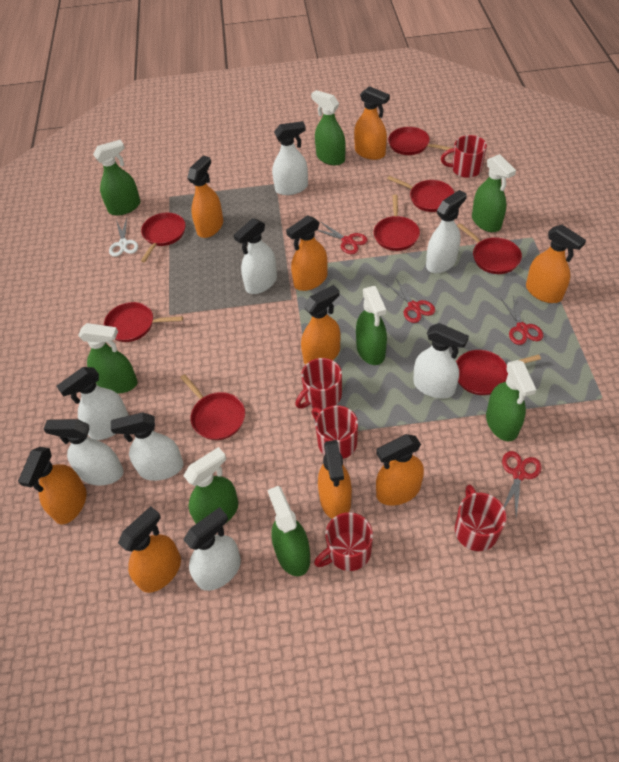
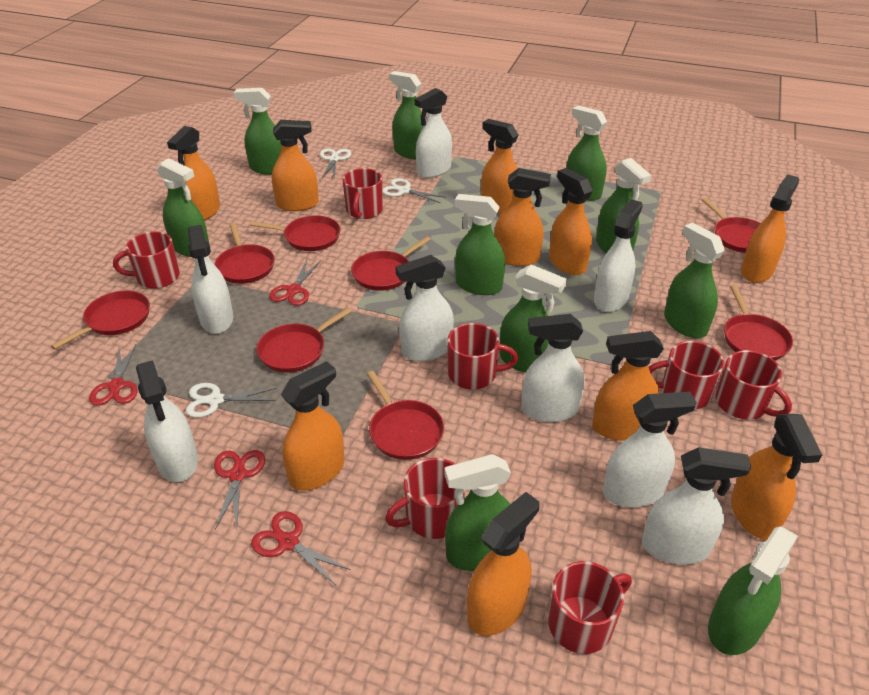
green spray bottle: [78,323,138,394] [93,140,140,216] [183,447,238,524] [267,486,310,576] [311,90,346,165] [356,286,387,365] [472,154,516,232] [486,360,536,441] = 8 -> [157,158,210,257] [233,88,281,175] [389,71,424,159] [444,454,511,571] [455,194,505,295] [500,264,567,373] [566,106,607,201] [596,158,651,253] [664,223,725,338] [708,526,798,655] = 10
orange spray bottle: [18,447,86,524] [118,506,181,593] [187,156,223,238] [286,215,327,291] [301,285,340,365] [318,440,352,519] [354,86,390,160] [376,434,424,506] [526,225,586,303] = 9 -> [167,126,220,221] [272,120,319,211] [281,361,345,491] [467,492,540,636] [481,119,519,215] [494,168,551,266] [549,168,593,275] [592,331,664,441] [731,414,822,540] [741,174,799,283] = 10
red mug: [295,358,342,410] [312,405,358,459] [314,512,373,571] [441,135,487,178] [455,485,507,551] = 5 -> [113,231,180,289] [342,168,383,219] [385,458,466,539] [447,323,518,389] [548,561,632,654] [649,341,725,409] [716,350,792,420] = 7
white scissors: [109,218,138,257] = 1 -> [186,383,277,418] [320,148,351,179] [383,178,446,203] = 3

